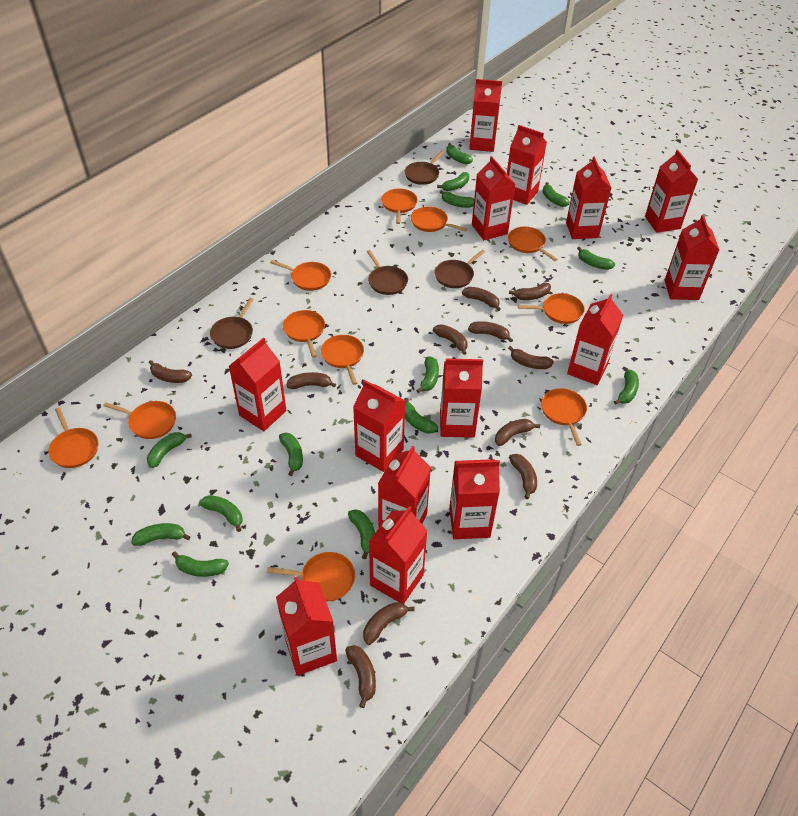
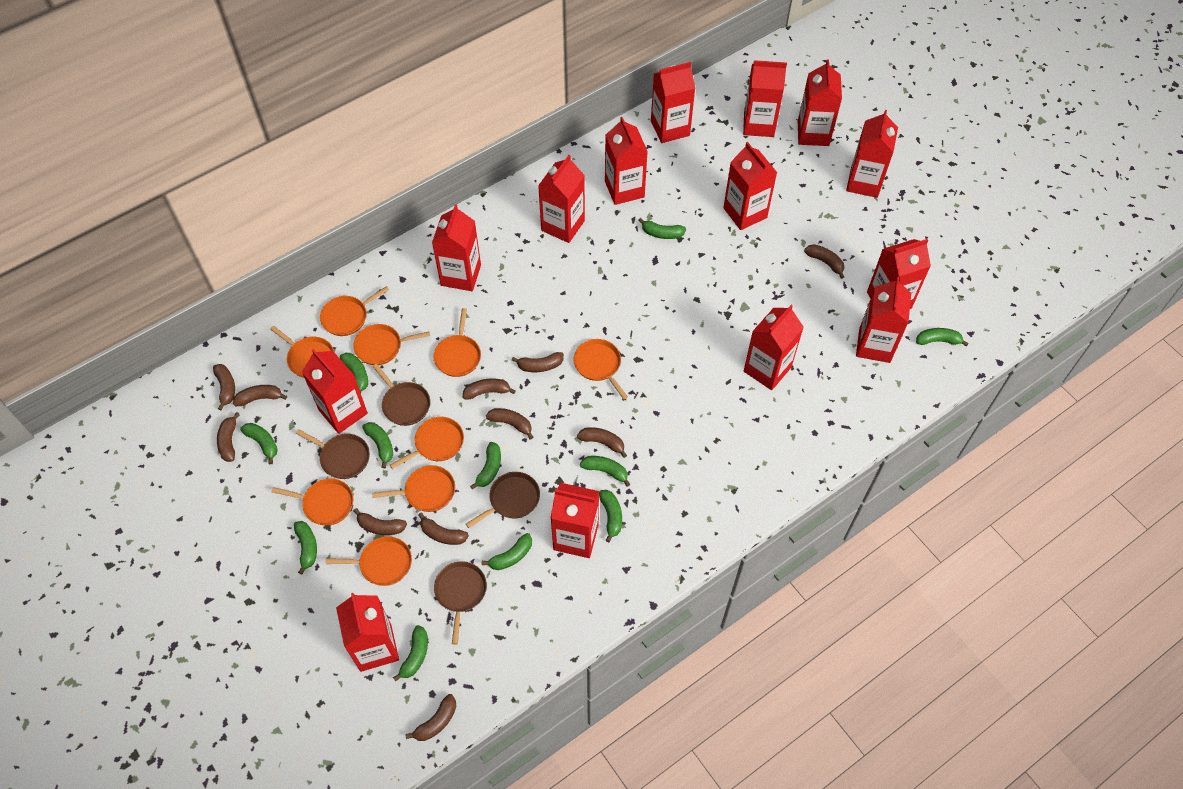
green banana: [131,523,191,546] [147,432,192,468] [172,551,229,577] [199,495,242,532] [279,433,303,476] [348,509,375,559] [404,398,438,434] [416,356,439,393] [437,172,469,191] [440,190,474,208] [446,143,473,164] [542,182,570,207] [577,247,615,270] [614,370,639,405] = 14 -> [240,423,278,464] [294,521,317,575] [340,353,368,393] [362,422,393,468] [393,625,428,682] [470,442,501,490] [482,533,532,570] [580,456,631,487] [599,490,622,542] [638,218,686,239] [916,328,969,347] = 11
orange pan: [48,407,98,468] [103,401,176,439] [267,552,355,601] [270,260,331,291] [283,310,325,358] [321,335,364,385] [381,189,417,224] [411,206,467,232] [508,227,557,261] [518,293,585,324] [541,388,587,446] = 11 -> [270,326,334,378] [272,478,353,526] [320,286,389,336] [326,536,412,586] [353,324,430,365] [372,465,455,512] [390,417,464,469] [433,308,481,377] [573,339,628,399] = 9

